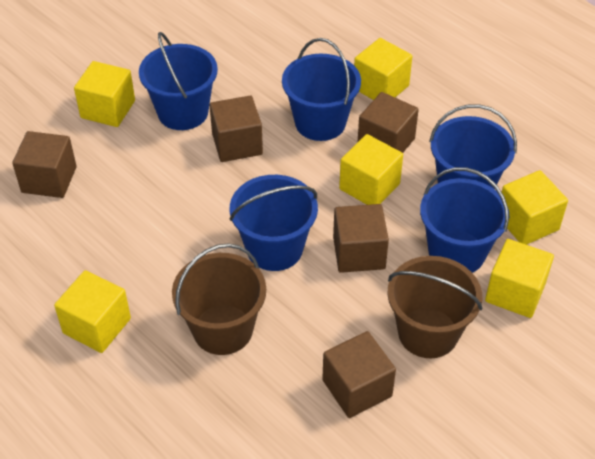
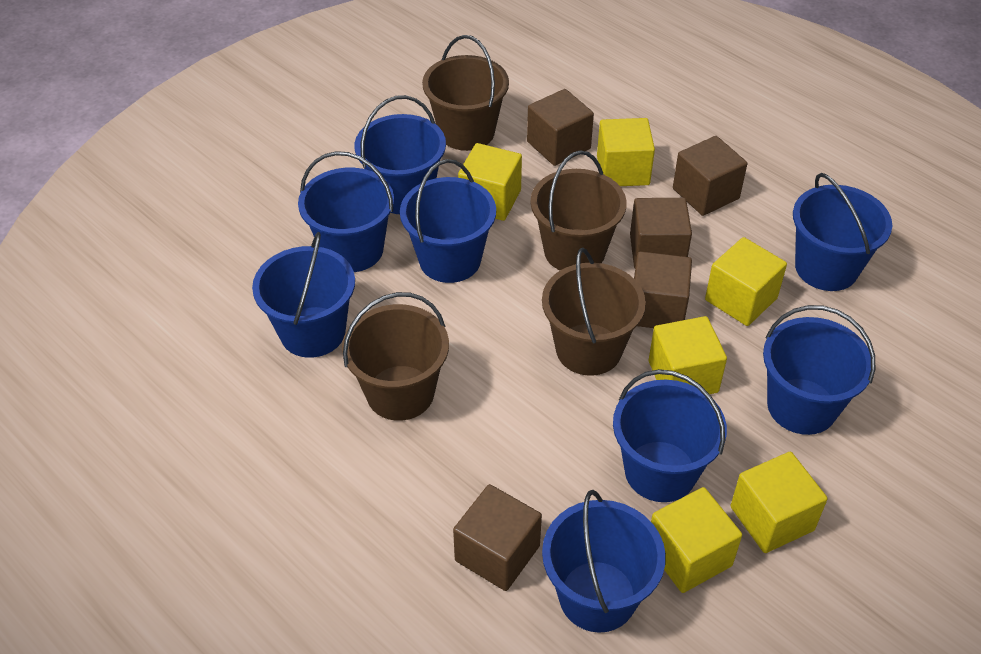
blue bucket: [139,32,218,130] [230,175,318,271] [282,38,361,141] [420,167,509,273] [429,104,517,189] = 5 -> [252,232,355,358] [298,151,394,272] [355,95,446,214] [400,159,496,283] [542,490,666,633] [613,369,727,502] [763,305,875,435] [793,173,892,291] = 8
brown bucket: [172,243,266,355] [388,256,482,358] = 2 -> [342,292,449,421] [422,35,509,151] [531,150,627,270] [542,248,646,376] = 4

